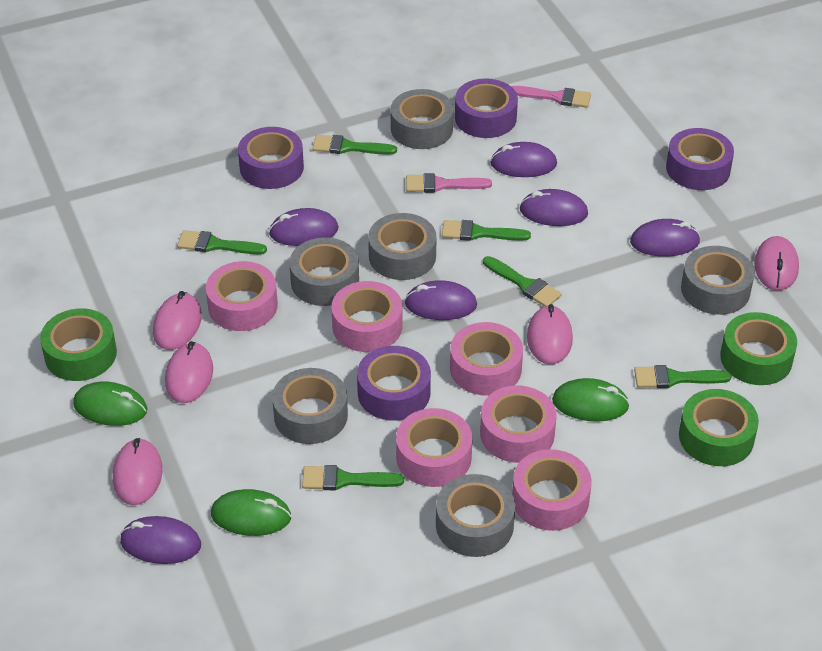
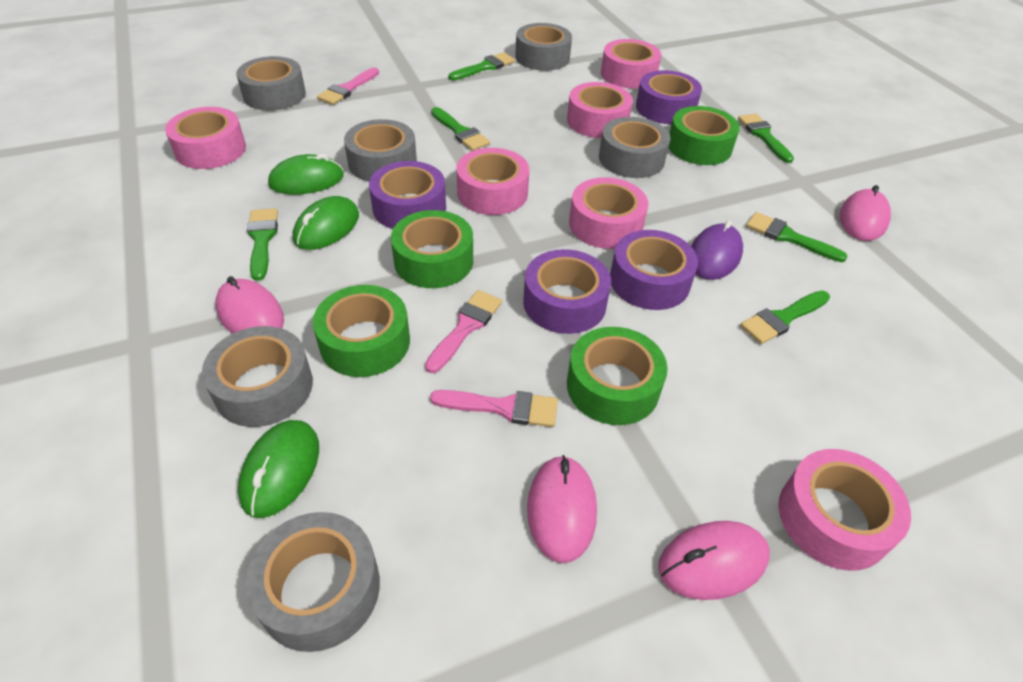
green tape: [40,308,117,381] [679,389,759,466] [720,312,797,385] = 3 -> [313,285,410,377] [391,210,473,288] [567,327,668,425] [669,106,740,165] = 4
pink brush: [406,173,492,193] [512,86,591,108] = 2 -> [317,68,379,105] [425,290,502,373] [430,390,558,427] = 3
pink mouse: [113,438,162,505] [153,291,202,350] [165,341,213,403] [527,304,573,364] [754,236,799,291] = 5 -> [216,276,284,334] [527,455,597,563] [658,521,770,600] [840,185,891,241] = 4
purple mouse: [120,516,201,564] [269,208,338,246] [404,280,477,320] [490,142,557,177] [520,189,588,226] [630,219,700,257] = 6 -> [691,220,743,280] = 1

